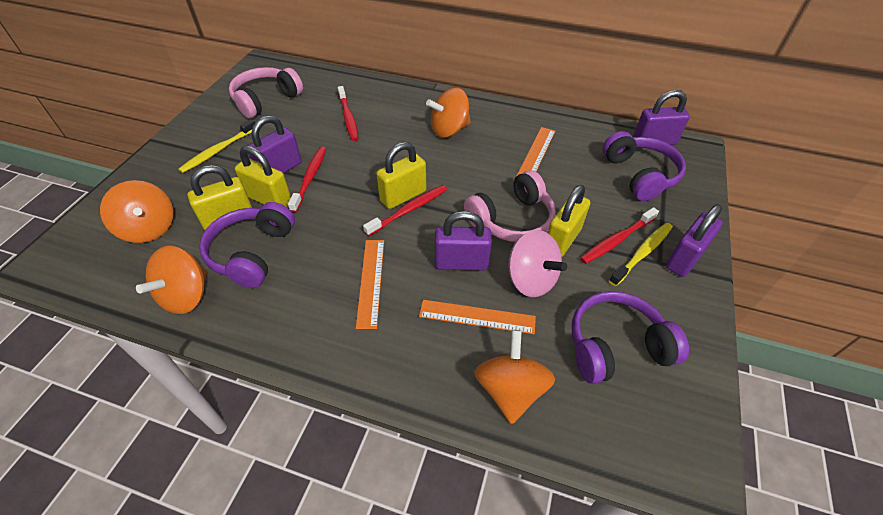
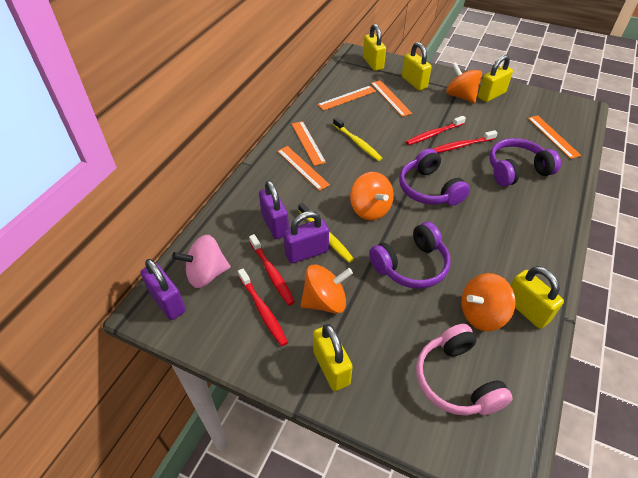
orange ruler: [356,240,384,329] [419,300,536,334] [516,127,555,177] = 3 -> [277,146,330,191] [292,121,326,166] [317,86,376,111] [371,80,412,117] [528,115,581,159] = 5
pink headphones: [229,67,303,119] [464,170,556,242] = 2 -> [416,324,513,415] = 1
purple padlock: [248,115,302,173] [435,211,492,271] [633,90,690,145] [666,204,723,277] = 4 -> [141,259,186,320] [259,180,289,239] [283,211,329,264] = 3
yellow padlock: [187,165,252,230] [235,146,291,207] [376,142,426,209] [548,185,590,257] = 4 -> [313,324,353,391] [363,24,386,71] [402,42,432,91] [478,55,513,102] [510,266,564,329] = 5

